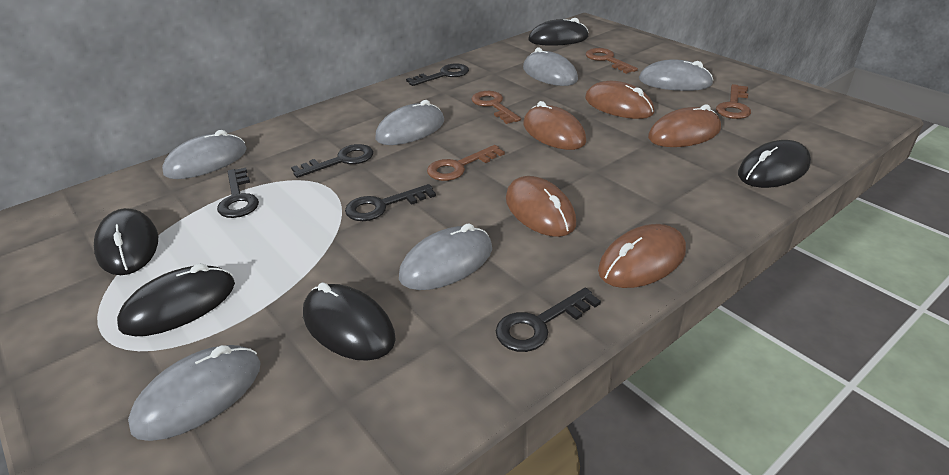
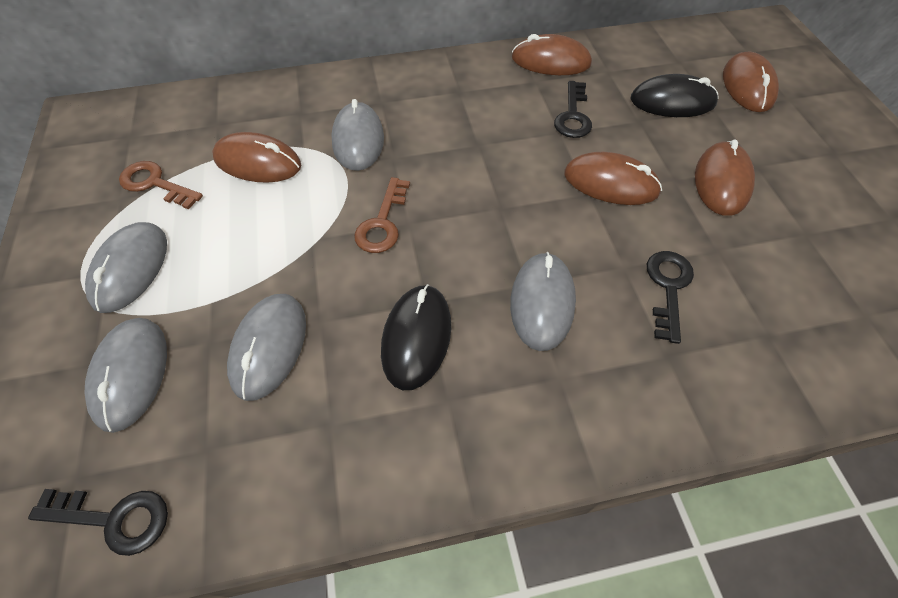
black key: [217,167,259,218] [291,144,373,178] [345,184,436,221] [406,64,469,86] [496,288,601,352] = 5 -> [28,489,168,556] [554,81,592,138] [647,251,694,344] = 3
black mouse: [94,208,158,275] [117,263,235,336] [303,282,396,361] [528,18,589,46] [738,140,811,188] = 5 -> [381,284,451,390] [630,74,719,117] = 2
brown key: [427,145,505,181] [472,91,521,124] [586,48,638,74] [716,84,751,119] = 4 -> [119,161,203,209] [354,177,410,253] = 2
grey mouse: [128,345,261,441] [162,130,247,179] [375,100,444,145] [399,223,492,290] [523,48,578,86] [639,59,713,91] = 6 -> [85,222,167,313] [85,318,167,433] [227,294,306,401] [331,99,384,171] [510,252,576,351] = 5

